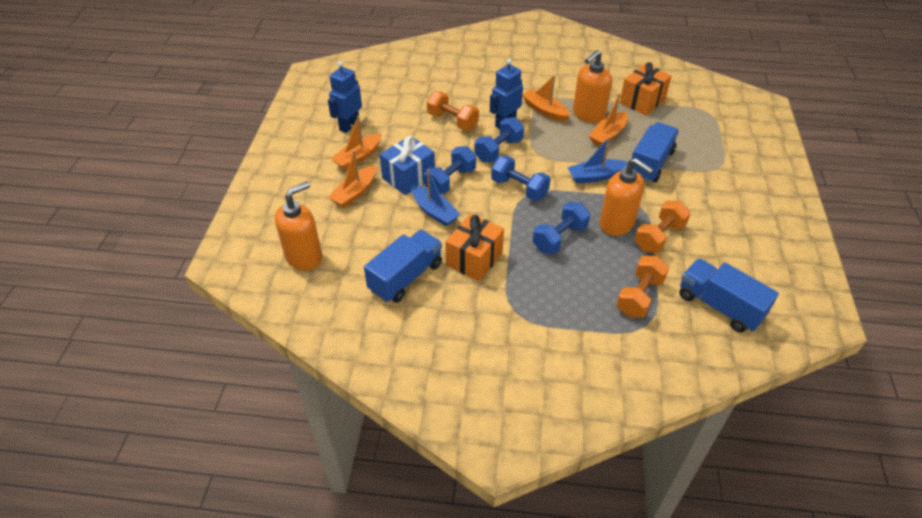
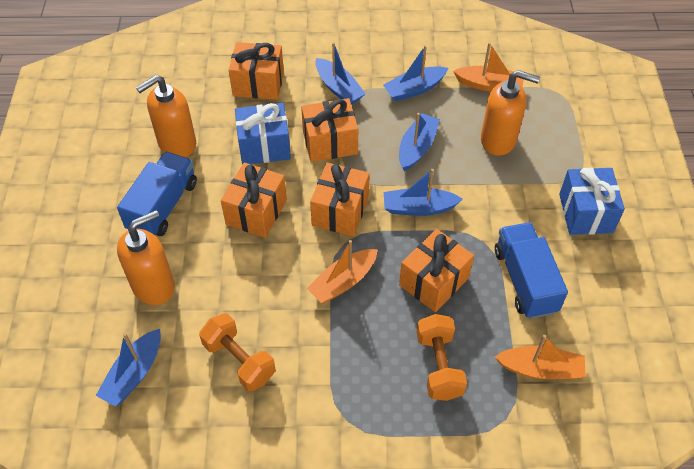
blue boat: [411,169,461,226] [567,137,628,184] = 2 -> [96,329,161,406] [315,42,366,104] [383,45,448,101] [384,169,462,216] [399,113,440,171] = 5
blue dumbbell: [424,146,476,194] [474,117,524,162] [491,156,550,201] [533,202,590,254] = 4 -> none = 0
blue gift: [380,136,435,195] = 1 -> [235,103,291,164] [559,168,625,235] = 2
blue robot: [328,61,362,133] [490,59,523,129] = 2 -> none = 0
blue truck: [364,230,442,303] [631,122,679,183] [679,258,779,333] = 3 -> [117,152,197,236] [495,222,568,319] = 2
orange boat: [328,150,376,208] [331,116,382,170] [522,75,570,122] [589,93,628,146] = 4 -> [307,240,378,303] [453,42,523,91] [495,335,586,379] = 3
orange dumbbell: [427,91,479,131] [616,256,669,318] [635,201,691,253] = 3 -> [199,313,275,391] [417,314,467,401] = 2
orange gift: [445,214,504,281] [620,62,672,116] = 2 -> [221,163,287,238] [229,42,284,100] [301,98,358,162] [310,163,370,236] [399,229,474,312] = 5

